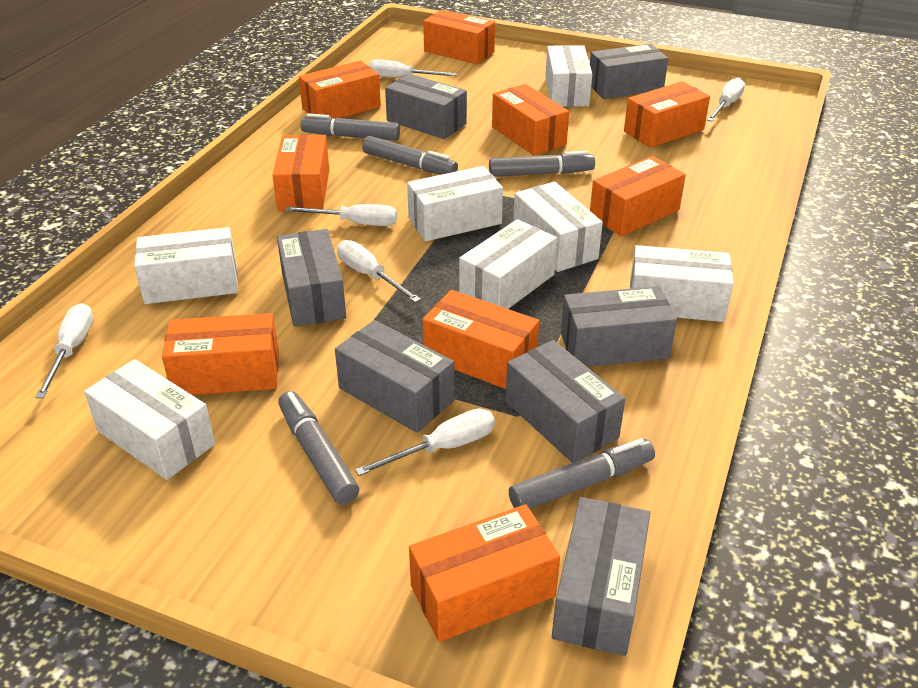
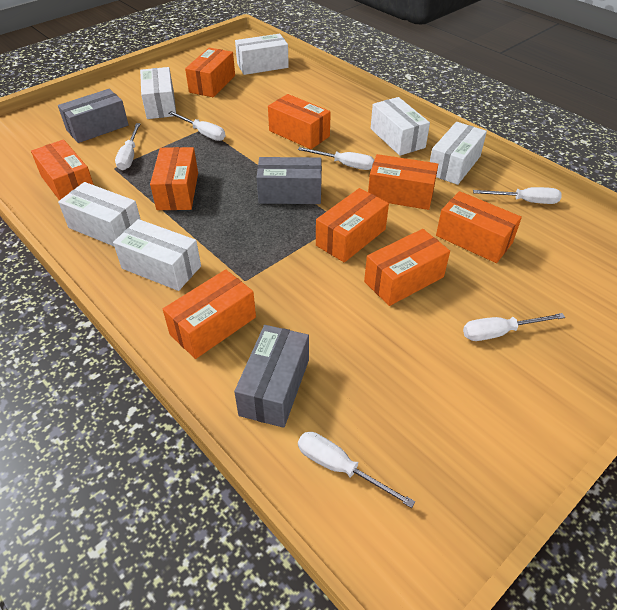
grey box: [277,229,346,327] [335,320,454,433] [385,74,467,139] [506,340,625,463] [552,497,650,656] [561,286,677,367] [590,43,668,99] = 7 -> [58,89,129,143] [234,325,309,428] [257,157,322,204] = 3
grey marker: [278,391,359,504] [300,113,400,141] [362,136,458,175] [489,151,595,177] [509,438,655,509] = 5 -> none = 0
white box: [84,359,215,480] [134,227,238,304] [407,166,503,241] [459,219,557,309] [513,182,603,272] [545,45,592,107] [630,245,733,322] = 7 -> [58,182,141,246] [113,219,201,291] [140,67,176,119] [235,34,289,75] [371,97,430,156] [430,122,487,185] = 6

